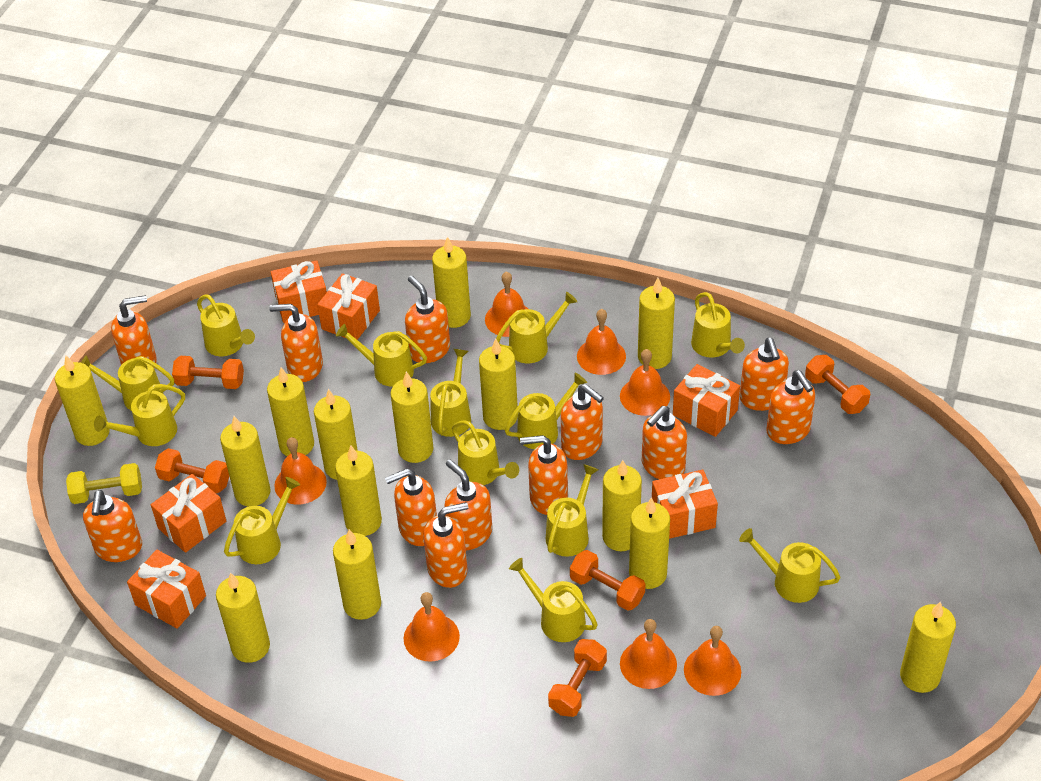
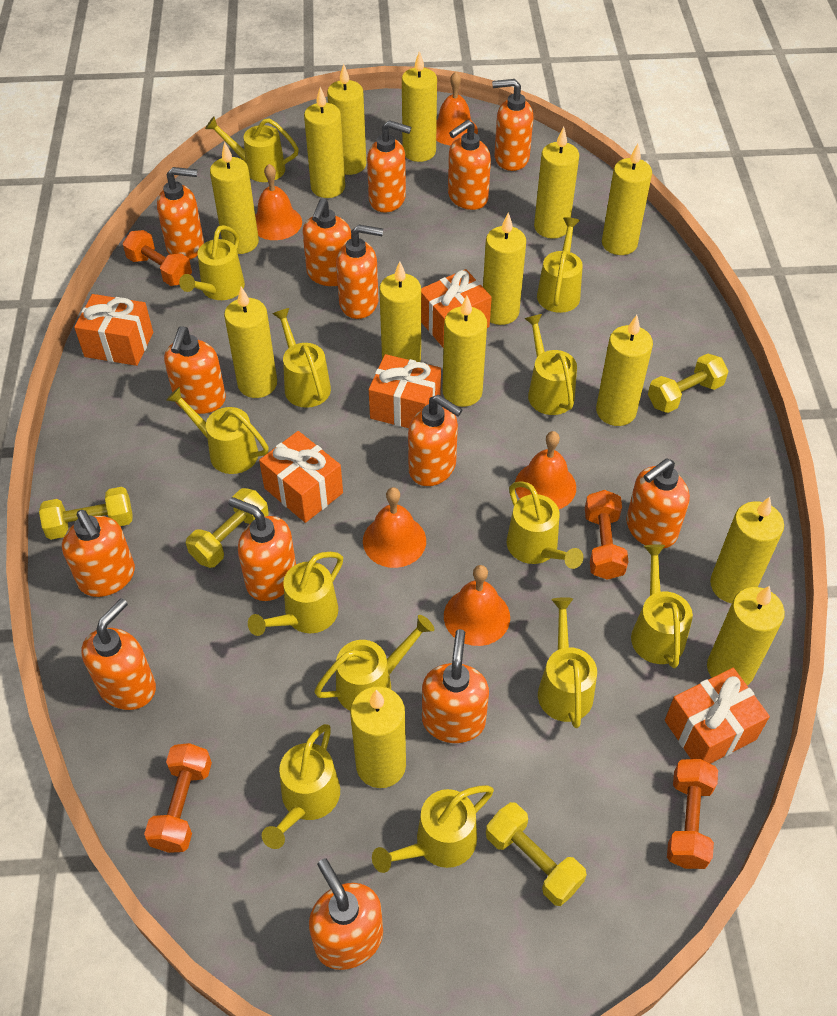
orange bell: [274,437,327,505] [403,592,460,662] [485,271,528,337] [577,309,626,375] [620,349,670,416] [620,619,677,689] [684,626,741,696] = 7 -> [255,164,302,240] [363,487,426,568] [436,72,478,145] [444,565,510,646] [515,431,576,509] = 5
orange dumbbell: [155,448,229,493] [172,356,244,389] [548,639,607,717] [570,550,646,611] [805,355,870,414] = 5 -> [123,230,192,286] [144,743,212,853] [585,490,629,580] [667,759,718,869] = 4
orange gift: [127,550,206,629] [151,474,226,553] [271,260,327,323] [317,273,380,340] [652,470,718,539] [673,364,740,437] = 6 -> [74,294,153,366] [259,431,343,523] [369,354,441,428] [421,269,492,348] [665,668,770,764] = 5
orange soap dispenser: [83,490,142,562] [111,295,157,365] [269,304,323,382] [385,468,437,546] [405,276,450,363] [423,502,468,588] [444,460,492,550] [520,435,568,515] [561,384,604,460] [642,406,687,479] [740,338,789,411] [766,370,815,444] = 12 -> [62,510,135,597] [81,598,156,710] [157,167,204,260] [164,326,226,414] [229,497,296,601] [303,198,351,286] [309,858,383,970] [336,225,383,319] [367,120,411,213] [408,395,462,486] [422,629,489,743] [448,120,491,210] [492,79,533,171] [626,459,690,549] = 14
yellow dumbbell: [66,463,142,504] = 1 -> [39,487,133,540] [186,488,269,568] [486,802,587,906] [648,353,729,413] = 4

